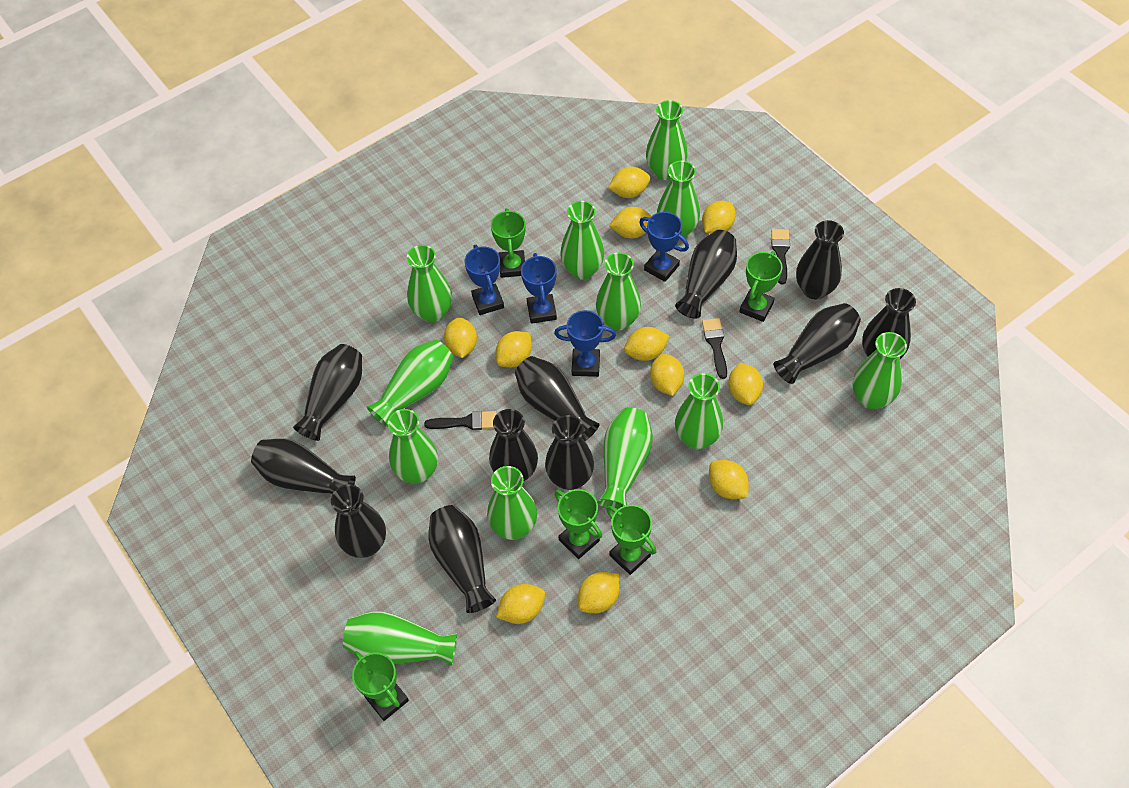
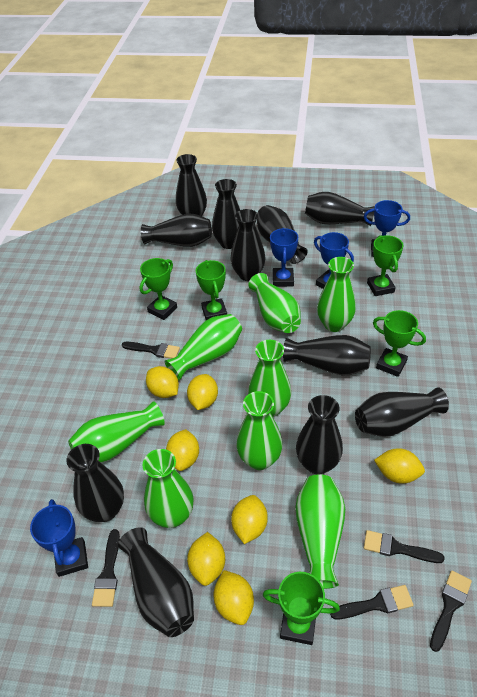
black brush: [424,411,496,430] [702,318,727,379] [771,229,790,284] = 3 -> [92,529,120,607] [122,342,180,359] [330,585,413,619] [364,530,445,563] [430,571,472,652] = 5
green vase: [343,611,457,666] [367,340,453,427] [388,409,438,484] [407,245,452,323] [487,466,537,540] [560,201,604,280] [596,252,641,331] [598,407,653,509] [646,100,688,180] [657,160,700,240] [675,373,723,450] [852,332,907,409] = 12 -> [68,401,165,463] [143,449,194,528] [164,314,242,381] [236,391,282,470] [248,273,301,333] [248,340,291,417] [295,475,345,589] [317,257,356,332] = 8
yellow lemon: [444,317,477,358] [496,331,532,367] [496,584,545,624] [578,572,620,613] [608,166,650,198] [609,207,651,239] [624,327,670,361] [650,354,684,396] [702,201,736,234] [709,460,749,499] [728,362,763,405] = 11 -> [146,366,179,398] [166,429,199,471] [187,374,218,410] [187,532,225,586] [214,570,254,625] [231,495,268,544] [374,448,425,484] = 7

